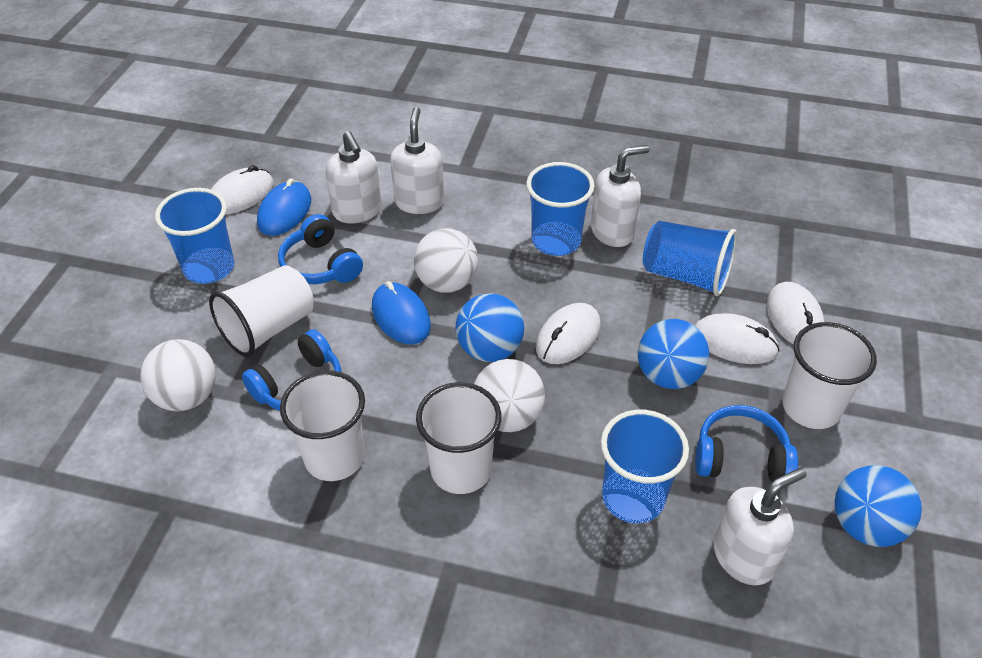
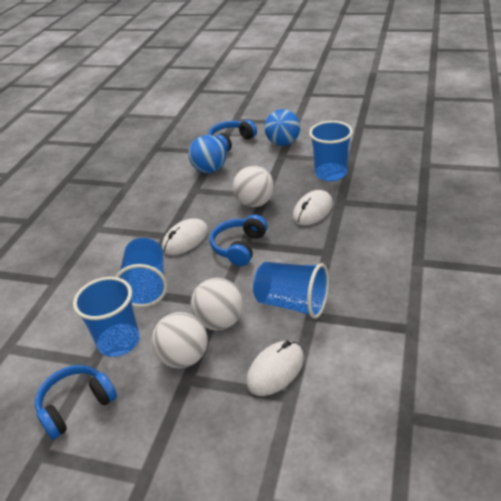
blue ball: [455,293,524,362] [638,319,709,389] [835,465,922,547] = 3 -> [188,135,226,173] [264,109,300,146] = 2
blue mouse: [257,178,311,236] [372,281,431,345] = 2 -> none = 0
white cup: [209,265,314,357] [280,370,365,481] [416,382,501,494] [782,322,877,429] = 4 -> none = 0
white mouse: [211,165,274,215] [536,303,601,364] [695,313,780,364] [767,282,824,345] = 4 -> [162,218,208,255] [246,341,304,396] [293,190,333,226] = 3
white soap dispenser: [325,131,382,223] [390,107,444,214] [591,145,650,247] [714,468,806,585] = 4 -> none = 0

